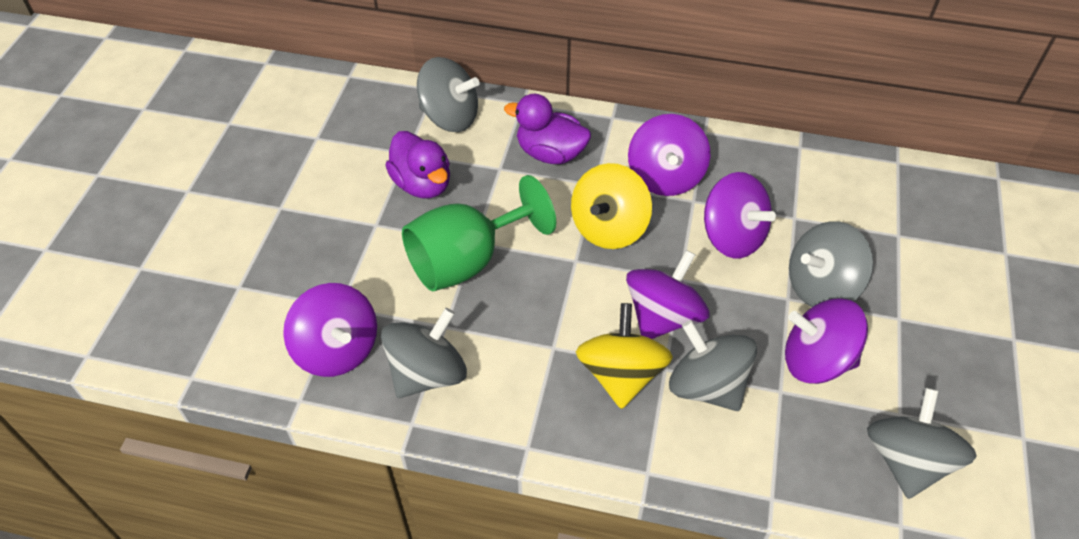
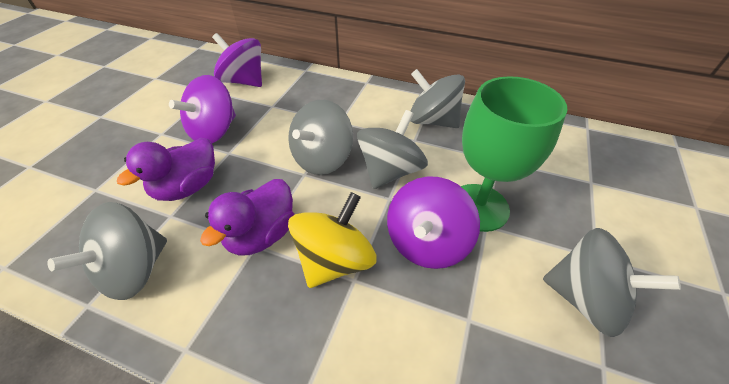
purple spinning top: [283,283,377,377] [626,250,710,339] [628,114,710,196] [704,172,776,258] [785,298,868,384] = 5 -> [169,75,236,143] [212,33,262,87] [387,176,480,269] = 3
yellow spinning top: [571,163,652,249] [576,303,673,409] = 2 -> [288,192,377,288] = 1

